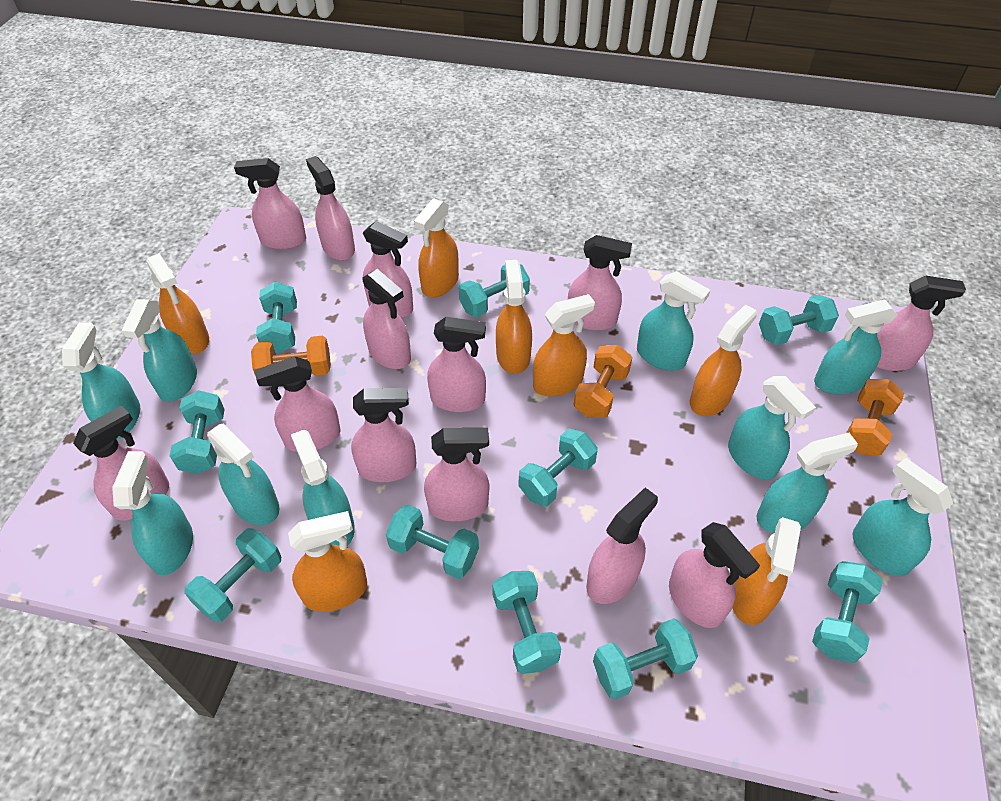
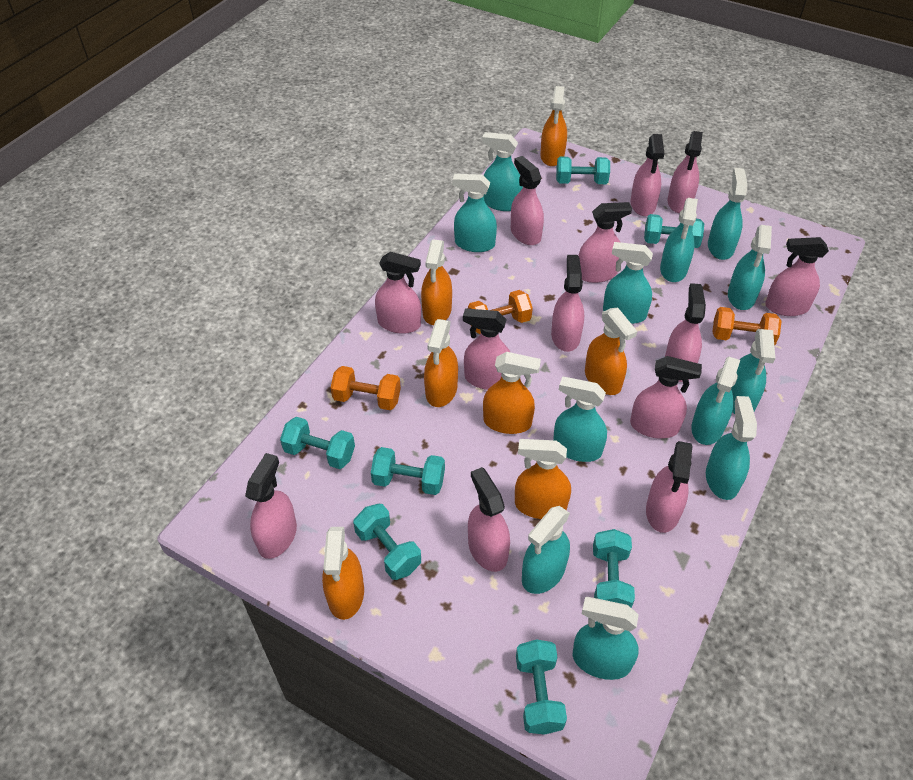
turquoise dumbbell: [170,390,225,474] [184,528,281,623] [256,282,297,354] [386,504,479,579] [458,264,530,317] [492,571,561,674] [518,429,598,507] [593,618,698,700] [759,295,839,345] [812,561,883,663] = 10 -> [280,417,355,469] [353,504,421,580] [371,447,445,495] [516,639,567,735] [556,157,610,184] [593,529,635,608] [644,214,704,248] = 7
turquoise spray bottle: [62,322,140,440] [112,451,193,575] [122,299,197,402] [207,423,279,525] [291,429,355,546] [637,271,710,371] [728,376,816,480] [757,433,858,533] [814,300,898,395] [852,458,953,576] = 10 -> [453,174,497,252] [482,132,523,211] [522,506,570,594] [553,377,607,462] [573,597,639,680] [603,242,653,324] [660,198,698,282] [691,357,740,445] [706,396,757,500] [708,168,748,260] [728,225,772,310] [731,329,775,414] = 12

